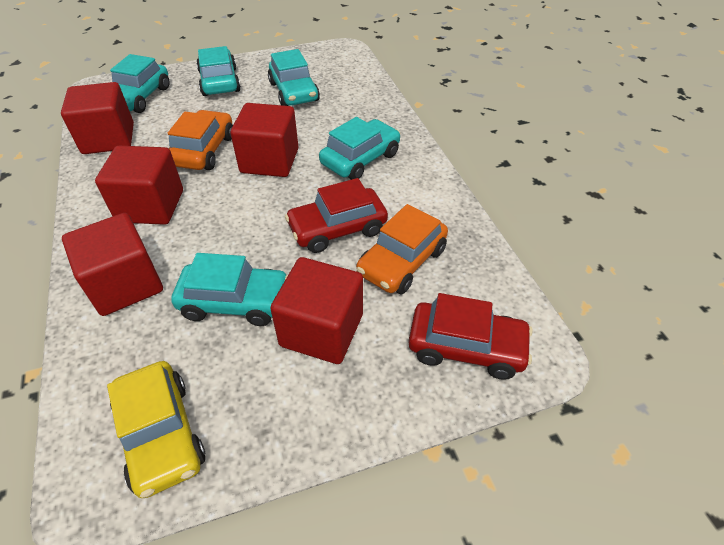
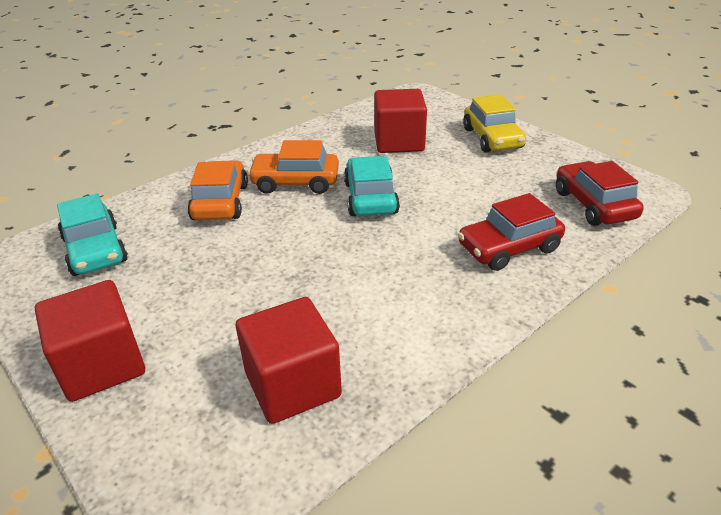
red cube: [61,82,134,154] [62,213,163,316] [95,146,183,225] [230,103,299,177] [270,257,363,364] = 5 -> [35,280,145,402] [236,297,342,424] [374,89,427,153] = 3
turquoise car: [110,54,170,113] [171,253,288,326] [196,46,241,96] [268,49,320,106] [319,117,400,180] = 5 -> [57,193,128,276] [344,156,400,216] = 2

